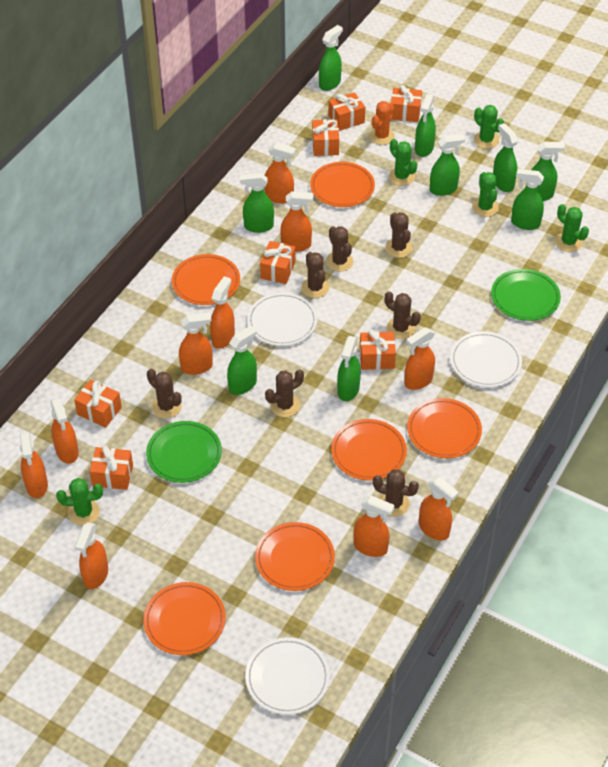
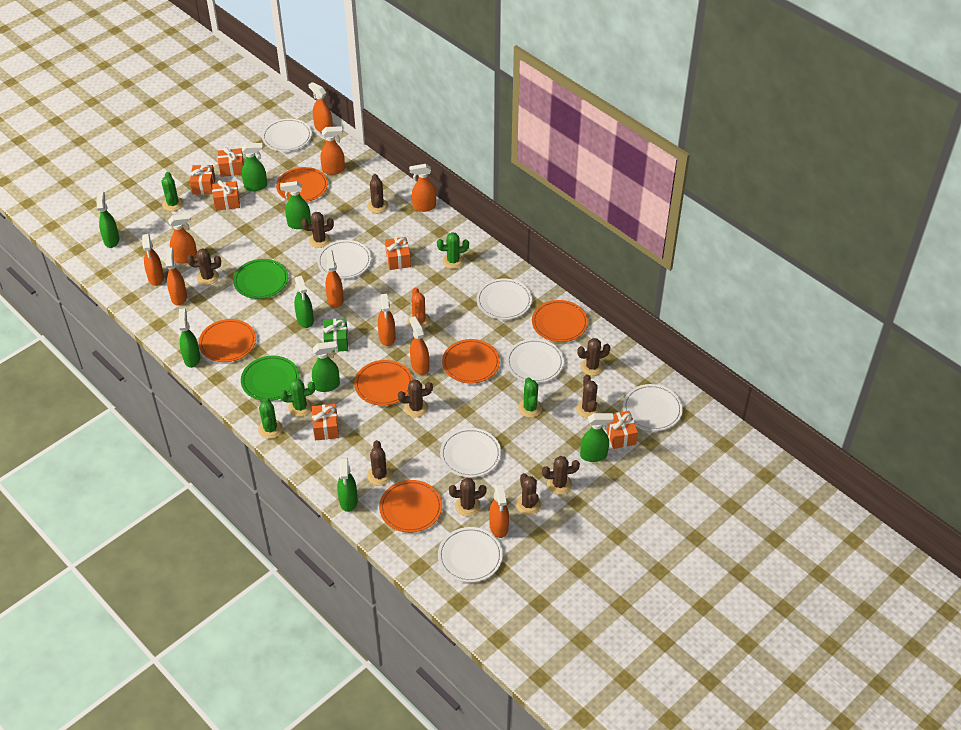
brown cactus: [147,369,182,418] [265,369,304,417] [301,252,329,298] [326,226,353,272] [373,469,419,517] [385,212,412,258] [385,291,421,339] = 7 -> [187,249,221,285] [301,212,334,248] [367,174,388,213] [367,440,392,486] [398,379,433,417] [449,478,487,516] [516,473,541,515] [542,456,580,495] [576,375,601,418] [577,338,610,376] = 10
green gift: none = 0 -> [323,318,348,352] = 1
green spray bottle: [227,326,257,395] [240,173,274,233] [319,25,343,91] [337,336,361,401] [415,94,436,157] [430,134,465,196] [493,123,518,192] [511,169,544,230] [531,142,565,201] = 9 -> [96,191,119,248] [178,308,200,368] [242,143,267,191] [280,181,311,229] [294,276,314,328] [312,341,340,392] [337,457,358,512] [580,413,614,462] = 8
orange gift: [74,380,122,428] [90,446,133,490] [260,241,295,284] [312,119,339,156] [328,92,365,131] [360,329,396,370] [391,85,422,122] = 7 -> [190,165,215,195] [212,180,240,211] [218,147,244,177] [312,404,339,440] [385,237,411,270] [606,411,638,449] = 6
white plate: [245,637,330,715] [247,292,317,346] [450,331,522,387] = 3 -> [262,118,312,151] [317,240,371,279] [438,527,503,583] [440,428,501,478] [476,278,532,320] [506,339,564,383] [623,384,683,431] = 7

